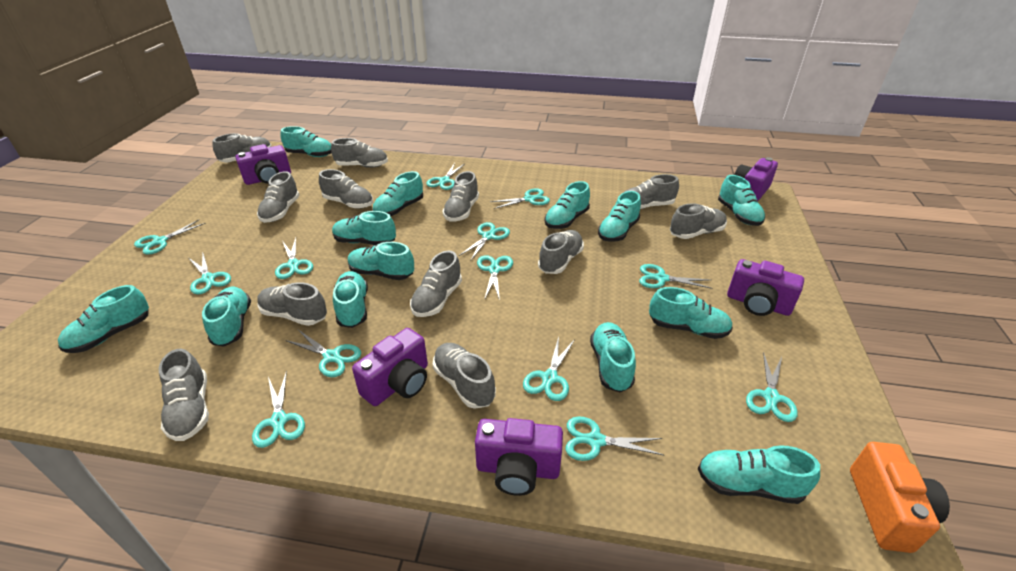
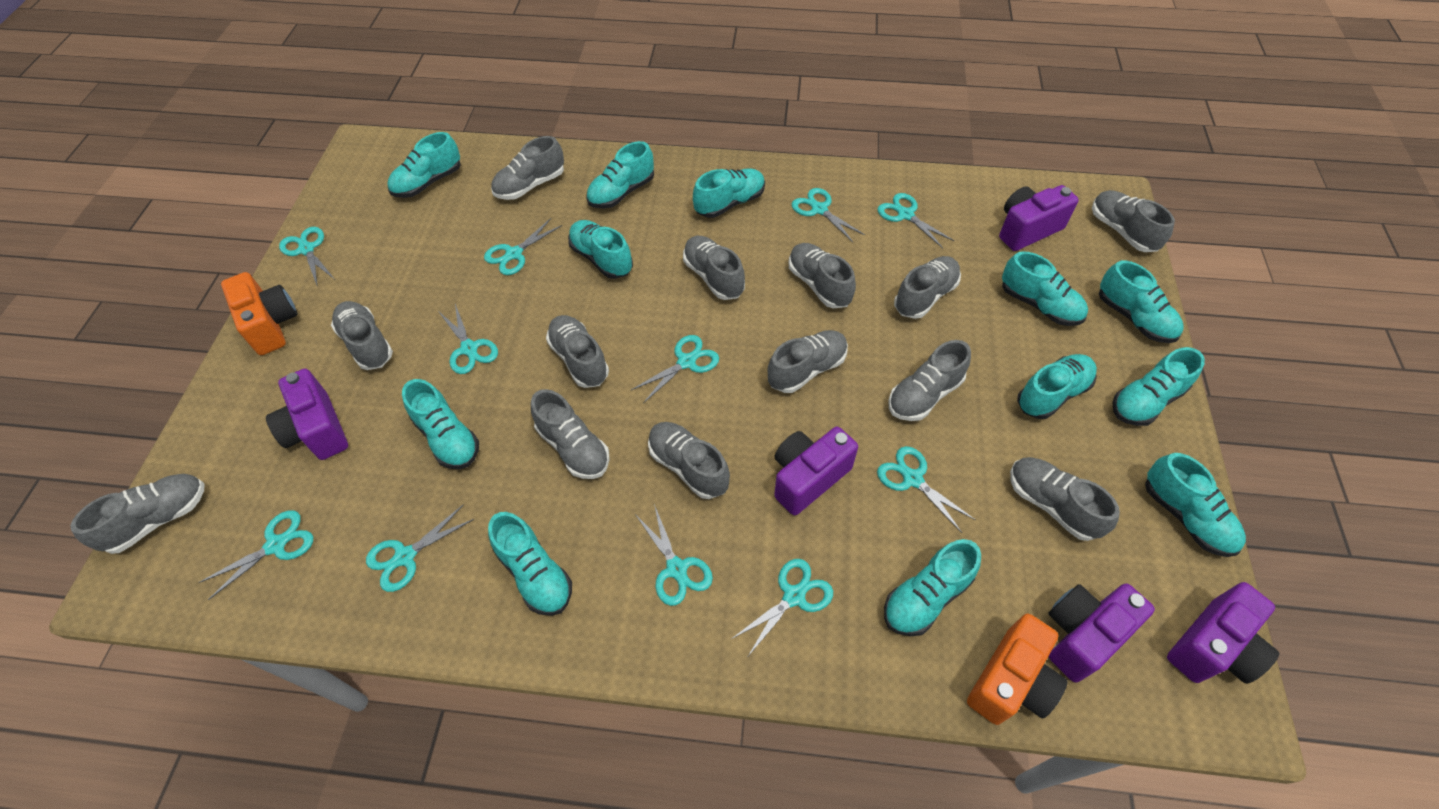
grey shoe: [159,348,209,441] [213,133,272,162] [257,171,300,223] [257,282,327,326] [319,169,373,209] [331,138,388,168] [410,251,462,317] [433,343,496,409] [443,171,479,222] [538,230,584,274] [623,174,679,209] [670,203,727,239] = 12 -> [70,474,204,554] [331,301,393,370] [491,136,564,200] [531,389,610,479] [546,315,609,388] [648,422,730,499] [683,236,745,300] [768,330,848,393] [789,243,856,308] [889,340,971,421] [894,256,961,319] [1010,457,1120,541] [1092,190,1175,252] = 13
orange camera: [850,442,950,553] = 1 -> [221,272,298,355] [967,613,1068,725] = 2
turquoise scissors: [134,220,206,255] [189,254,231,294] [252,371,305,448] [275,238,313,279] [285,330,361,377] [426,163,464,190] [459,222,510,260] [477,255,513,300] [490,188,550,209] [523,336,575,401] [566,416,664,461] [639,264,713,289] [746,352,798,422] = 13 -> [198,510,313,600] [279,227,334,287] [366,504,474,592] [438,304,498,374] [484,218,562,275] [631,335,719,403] [635,504,713,606] [731,559,833,656] [792,188,865,242] [877,446,976,533] [878,193,955,248] = 11
turquoise shoe: [58,285,149,353] [202,287,251,347] [280,126,331,157] [332,211,396,245] [333,271,368,328] [348,242,414,280] [372,171,423,216] [545,181,590,229] [590,322,636,392] [598,191,641,242] [649,287,733,339] [698,445,820,504] [718,175,765,226] = 13 -> [387,132,461,198] [402,379,479,469] [488,512,572,616] [568,220,633,279] [586,141,654,209] [693,168,765,218] [884,539,981,636] [1002,251,1088,326] [1017,354,1097,419] [1099,261,1184,343] [1112,347,1205,426] [1145,453,1246,557] = 12

